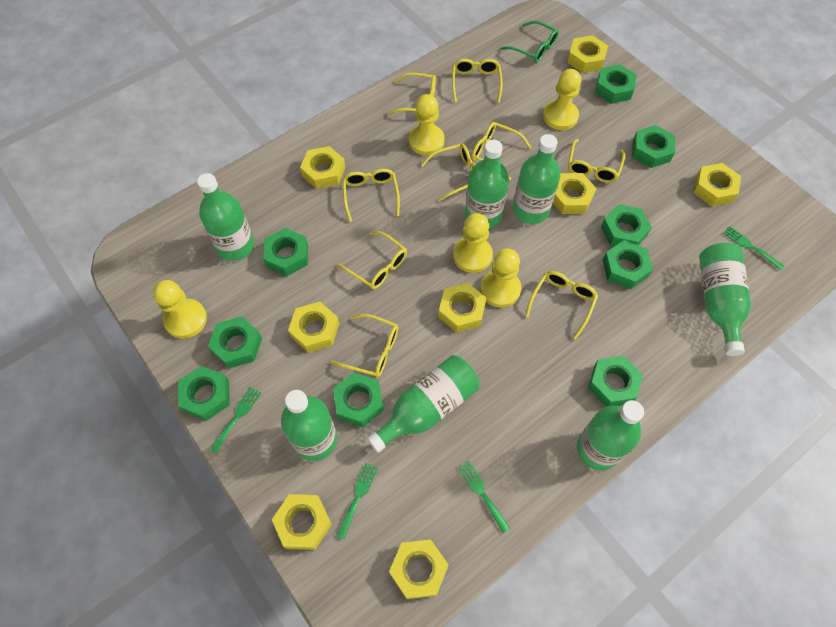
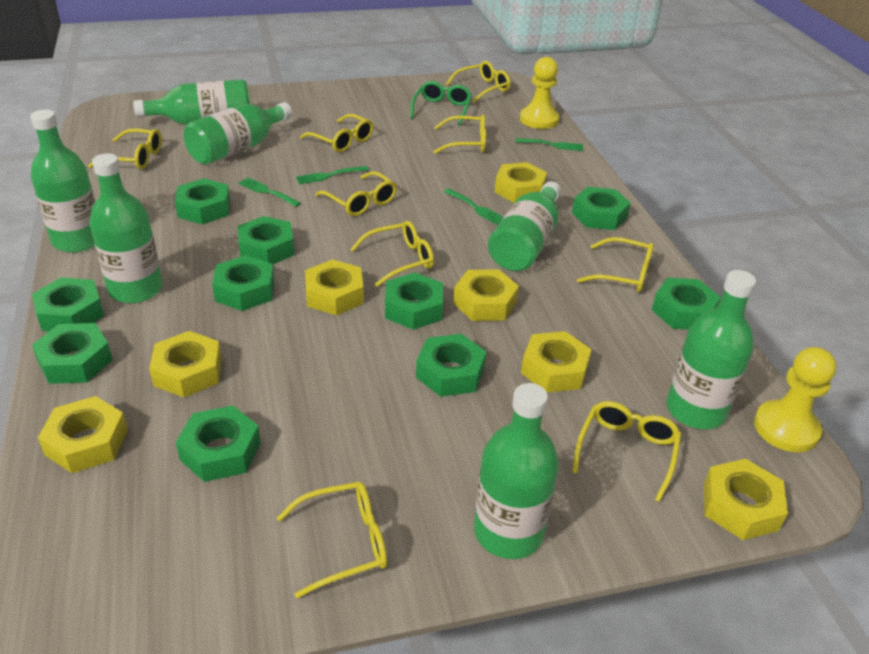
green nut: [178,366,230,421] [208,316,262,368] [264,228,308,276] [333,372,384,427] [588,356,643,407] [595,64,637,104] [601,204,652,246] [603,240,653,289] [632,125,675,168] = 9 -> [32,277,104,332] [32,323,113,384] [175,178,230,224] [176,406,261,482] [212,255,274,311] [238,216,294,264] [385,273,443,330] [416,334,487,397] [572,187,631,230] [652,278,721,330] = 10
yellow nut: [272,494,332,550] [288,302,339,353] [300,146,345,189] [389,539,449,599] [438,283,486,333] [553,173,597,214] [567,35,608,73] [693,163,741,207] = 8 -> [38,396,128,473] [149,331,222,397] [305,259,364,315] [453,269,519,321] [495,162,547,203] [521,331,592,393] [704,459,788,540] = 7
yellow pawn: [153,280,207,339] [409,94,444,155] [453,213,493,273] [480,248,522,308] [543,69,581,130] = 5 -> [520,57,559,129] [754,347,836,452] = 2

